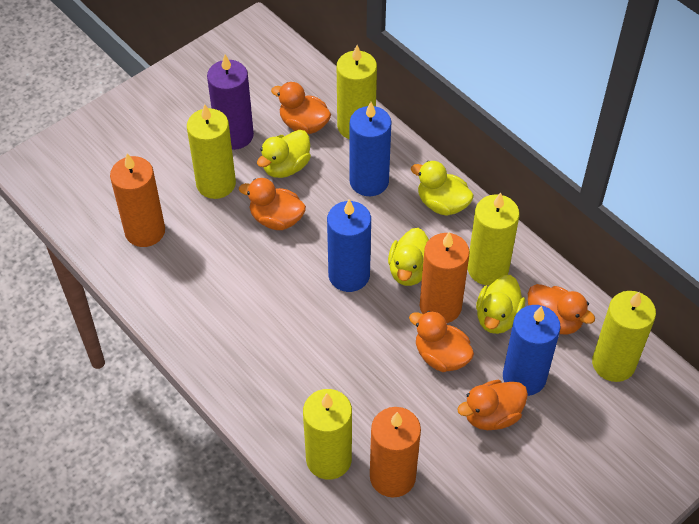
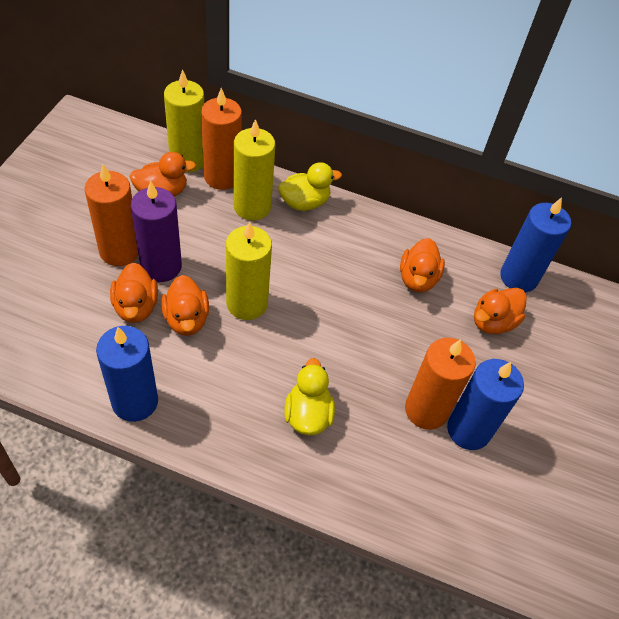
yellow candle: [187,104,236,199] [303,389,352,480] [337,45,377,139] [468,192,519,285] [592,291,656,382] = 5 -> [164,69,204,172] [226,221,272,320] [234,119,275,221] = 3
yellow duck: [257,130,311,178] [388,228,429,286] [411,161,474,215] [476,275,525,334] = 4 -> [278,162,342,211] [284,358,335,435] = 2

